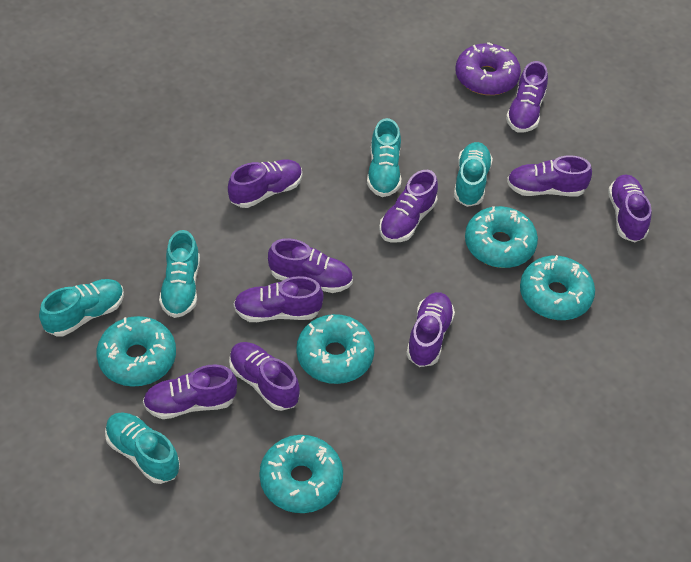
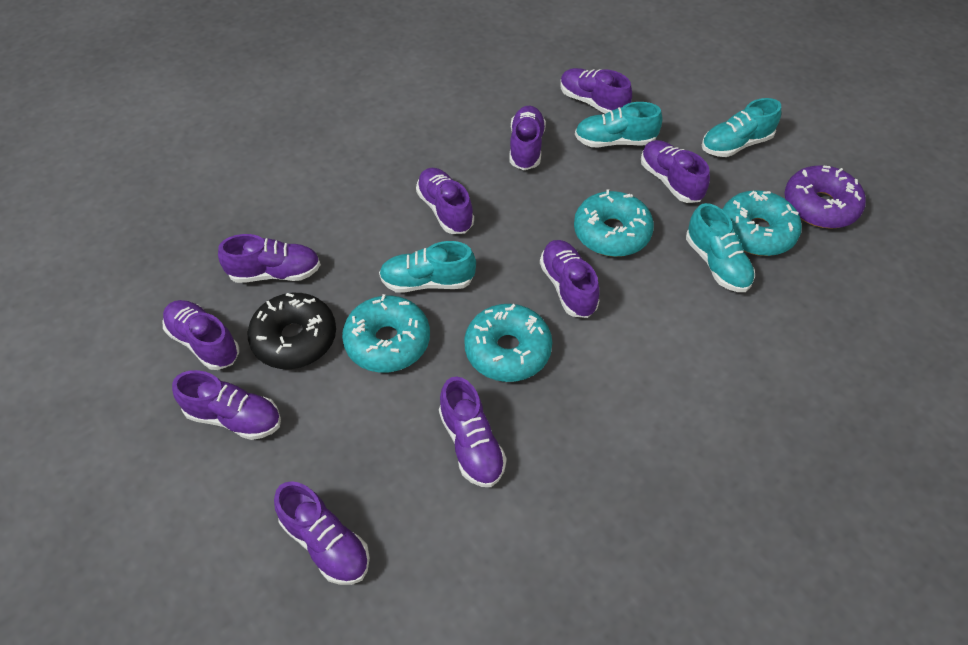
black donut: none = 0 -> [248,293,336,369] = 1
turquoise donut: [96,316,176,387] [259,435,343,513] [296,314,374,384] [465,206,538,268] [520,255,595,320] = 5 -> [342,294,430,373] [464,304,552,382] [574,189,654,257] [722,190,802,256] = 4
turquoise shoe: [39,279,124,336] [105,412,180,484] [159,230,200,318] [367,118,401,197] [454,142,493,207] = 5 -> [379,241,476,292] [575,102,662,147] [686,203,755,292] [702,98,781,157] = 4

